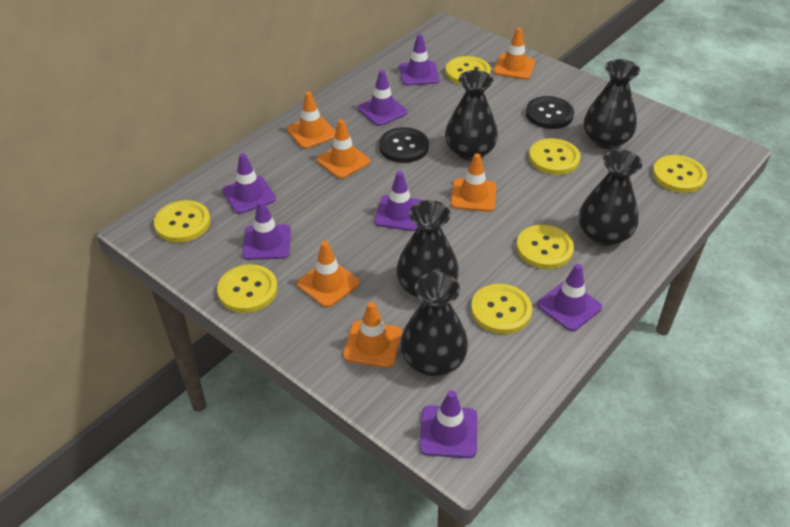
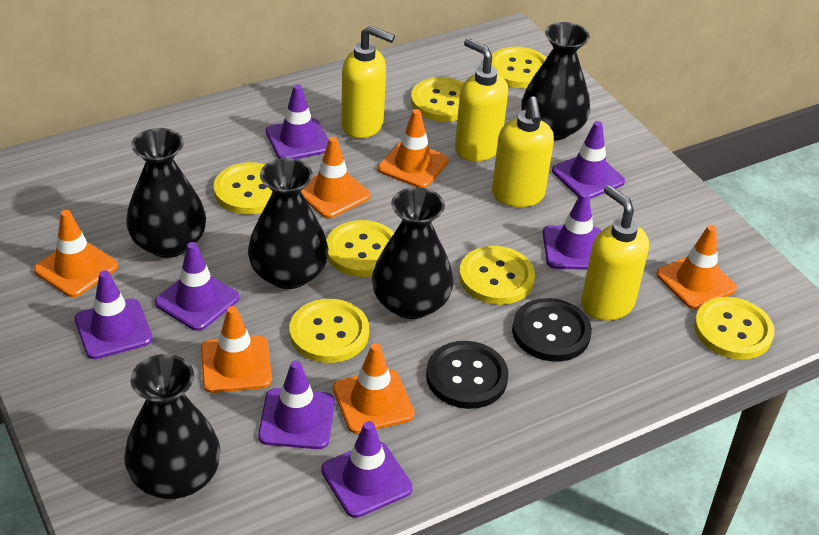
yellow soap dispenser: none = 0 -> [341,25,395,138] [455,38,508,161] [492,96,554,207] [581,185,649,321] = 4

